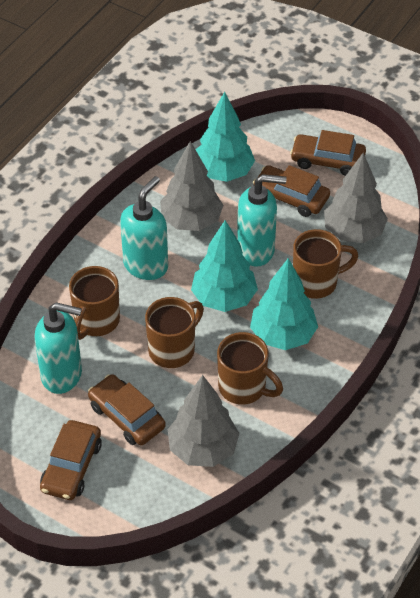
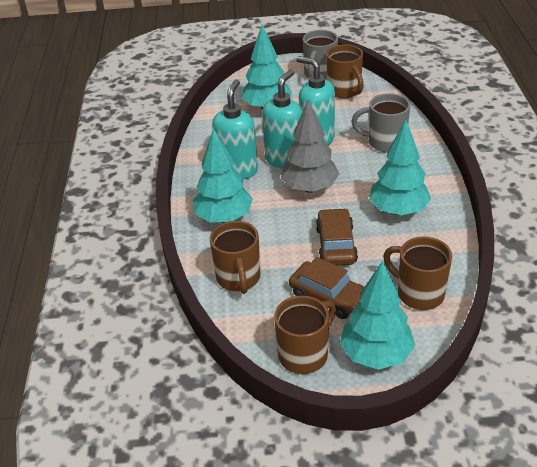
brown car: [40,420,102,500] [88,374,166,445] [253,165,330,217] [290,130,366,176] = 4 -> [289,257,364,319] [316,208,358,266] = 2
grey mug: none = 0 -> [303,30,338,80] [351,93,410,152] = 2
grey tree: [160,141,224,231] [168,375,239,467] [324,153,388,243] = 3 -> [281,99,339,193] = 1
turquoise tree: [191,220,258,312] [195,92,255,182] [250,258,318,350] = 3 -> [193,128,253,223] [241,25,292,110] [340,261,415,370] [369,120,431,215] = 4

